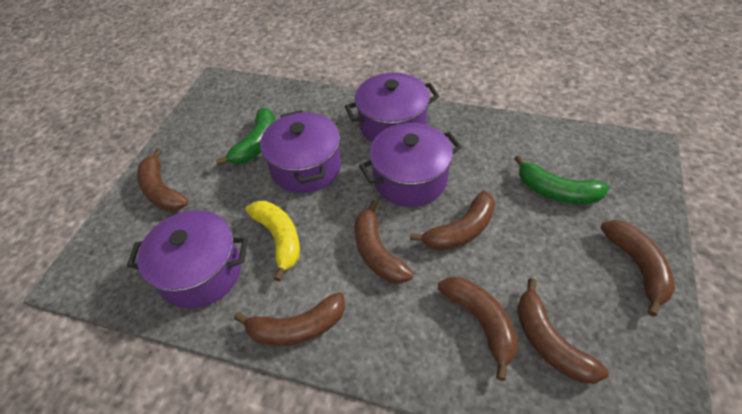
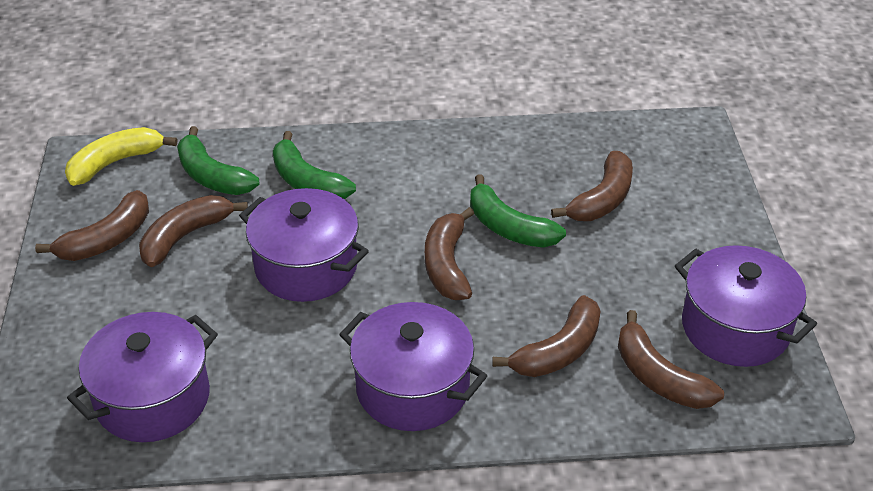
brown banana: [137,148,189,211] [234,292,345,346] [354,200,414,284] [410,190,495,251] [438,277,518,381] [517,278,609,384] [601,220,675,317] = 7 -> [35,190,149,261] [139,195,248,267] [425,207,474,300] [492,295,601,377] [551,151,633,221] [618,310,724,409] = 6
green banana: [216,108,275,166] [514,155,609,204] = 2 -> [177,126,259,195] [273,131,356,199] [470,174,566,248] = 3

